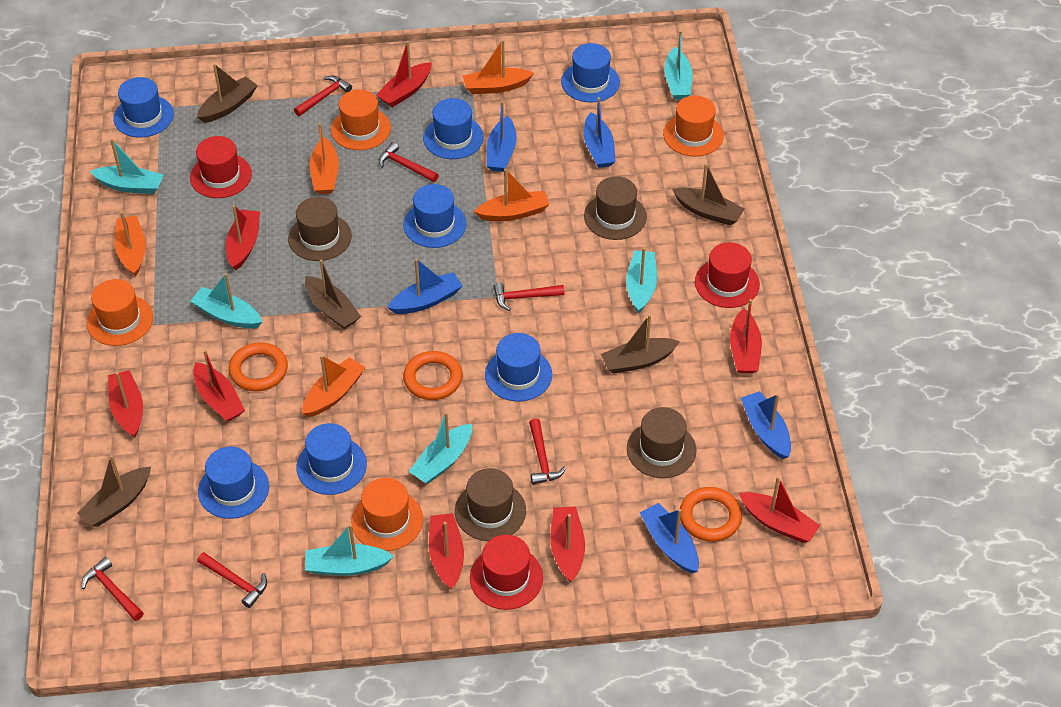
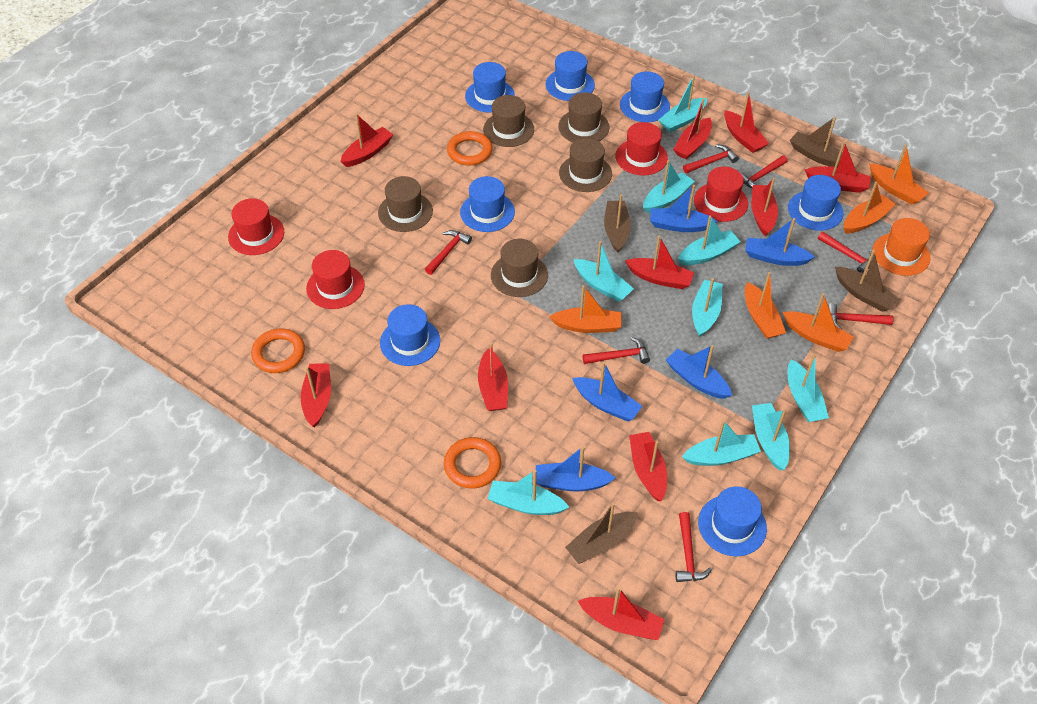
brown boat: [77,455,151,527] [197,64,258,123] [305,260,361,329] [601,314,680,374] [672,164,745,225] = 5 -> [565,502,638,564] [604,194,631,253] [790,117,842,167] [835,250,900,312] = 4
brown hat: [288,197,352,261] [455,468,526,541] [584,176,647,240] [627,407,697,478] = 4 -> [378,176,433,232] [483,95,534,147] [491,239,548,297] [558,92,609,142] [559,138,612,192] = 5
orange hat: [87,279,153,346] [331,90,391,150] [351,478,423,551] [663,96,724,157] = 4 -> [872,218,930,276] = 1
red boat: [108,370,143,438] [193,350,245,422] [226,205,260,270] [376,41,432,107] [429,513,464,589] [550,506,585,582] [730,299,762,373] [739,476,820,543] = 8 -> [301,363,331,427] [340,114,394,167] [478,343,508,411] [578,587,665,640] [625,235,694,289] [629,432,667,501] [673,99,712,160] [724,92,769,153] [751,178,778,236] [805,141,871,193] = 10
red hammer: [82,557,144,621] [197,552,267,608] [294,76,352,116] [379,142,439,182] [493,283,565,311] [529,418,566,485] = 6 -> [425,230,472,275] [583,337,650,364] [675,512,712,582] [683,145,739,173] [741,155,787,188] [818,232,874,273] [828,303,894,329] = 7
red hat: [190,136,252,198] [470,535,543,610] [695,242,760,308] = 3 -> [228,198,284,255] [306,250,365,309] [615,122,668,175] [694,167,748,222] = 4
turquoise boat: [90,139,164,194] [190,273,262,329] [305,524,394,576] [408,412,472,484] [626,247,657,313] [664,30,693,100] = 6 -> [487,470,569,515] [573,241,634,302] [643,160,695,213] [658,75,707,133] [678,215,741,265] [682,420,761,466] [692,278,722,337] [752,403,790,470] [788,354,829,422] = 9

